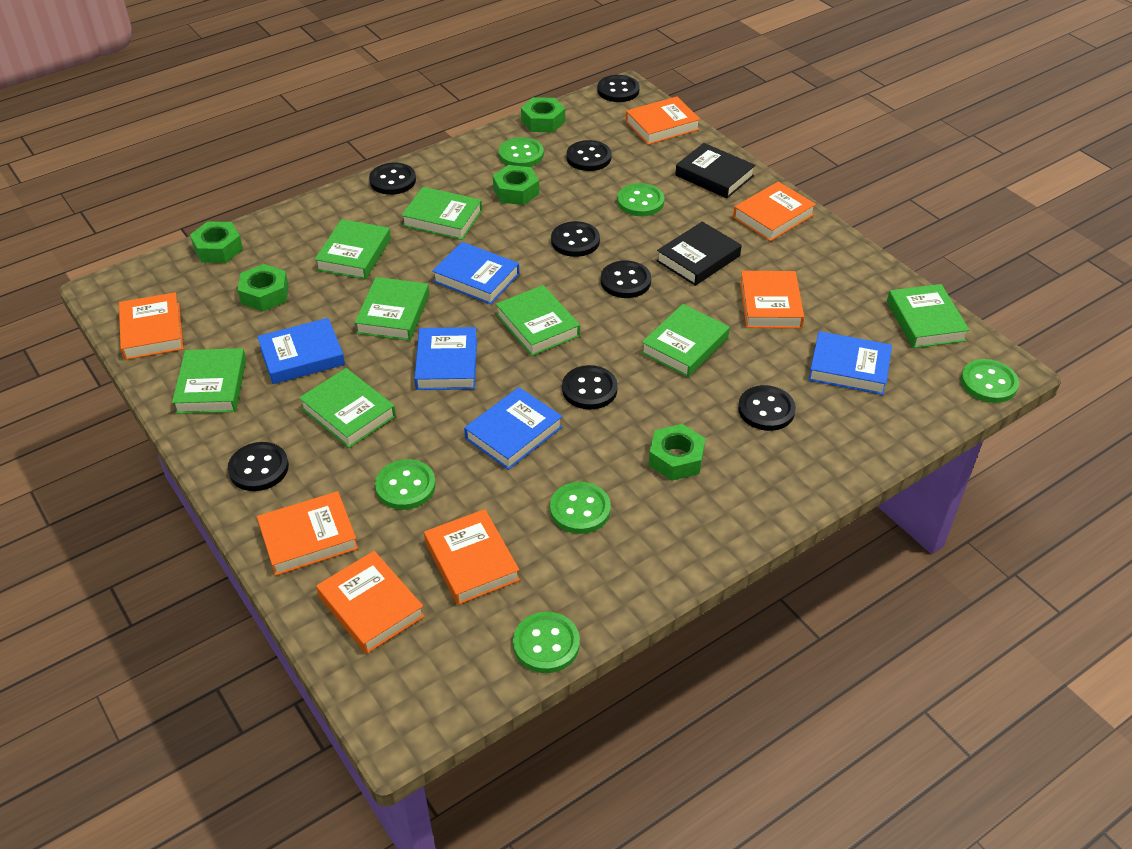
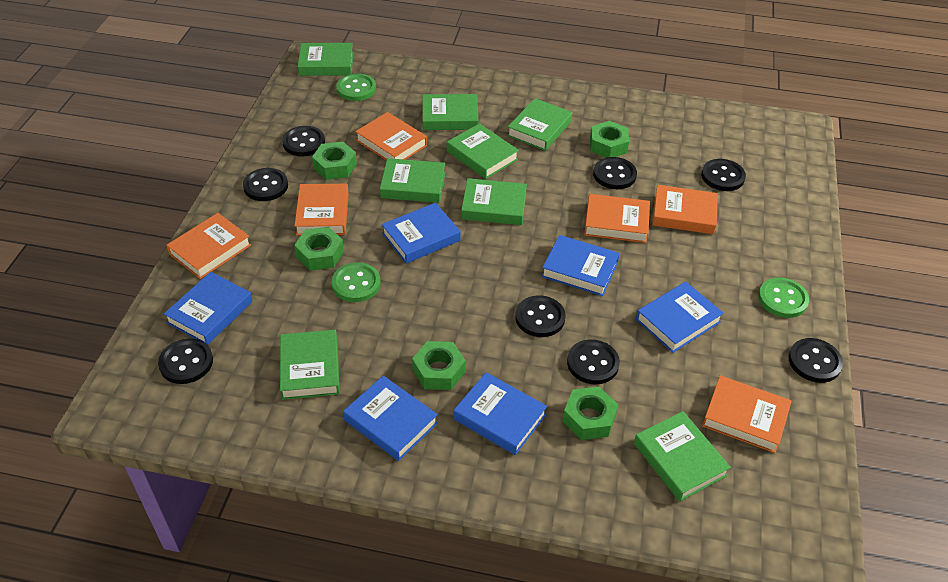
black book: [656,222,742,286] [675,143,755,198] = 2 -> none = 0
blue book: [257,318,345,384] [414,327,477,390] [432,242,519,304] [464,387,562,470] [808,331,892,395] = 5 -> [164,272,253,345] [343,376,438,461] [382,203,461,263] [453,372,547,455] [541,235,620,296] [636,282,724,353] = 6
green button: [375,459,436,510] [499,137,544,167] [513,612,580,673] [550,482,611,534] [617,183,664,216] [961,359,1019,403] = 6 -> [332,262,381,302] [336,73,376,101] [758,278,809,318] = 3
orange book: [119,292,183,360] [257,491,358,576] [316,551,425,654] [424,509,520,605] [626,96,700,145] [733,182,816,241] [740,271,804,328] = 7 -> [166,213,251,279] [295,184,349,236] [355,112,427,161] [584,194,650,243] [652,185,718,234] [702,375,792,453] = 6

